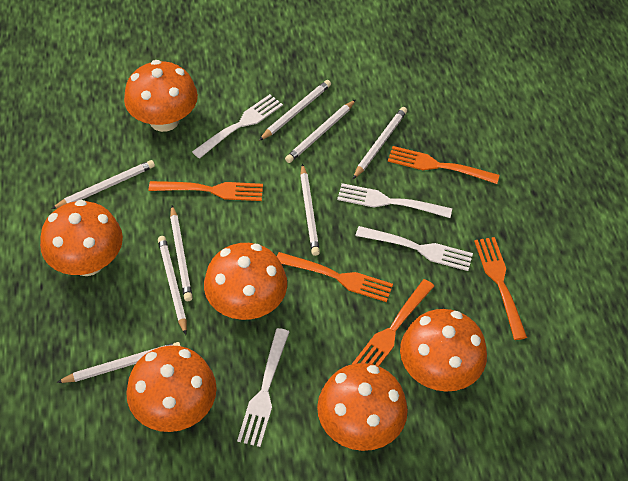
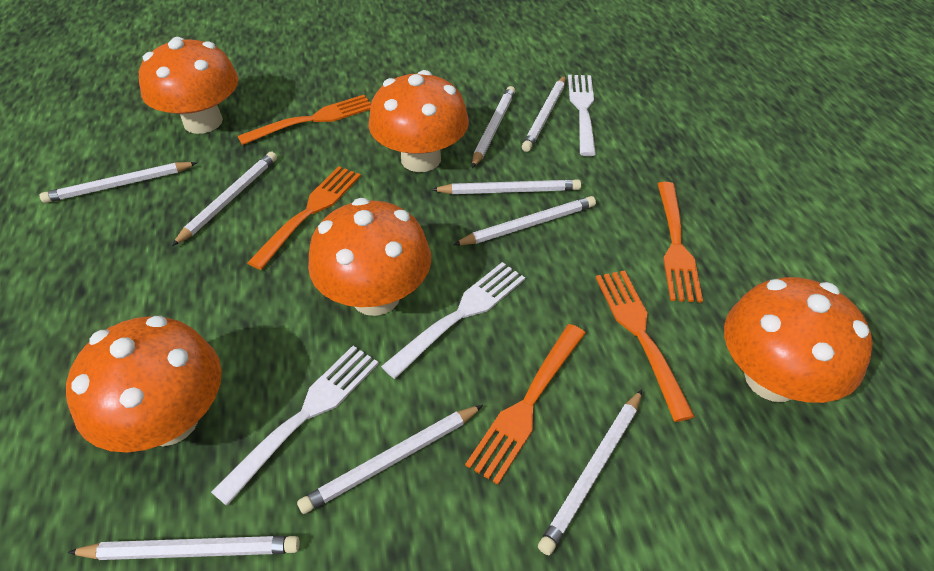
orange mushroom: [40,200,123,276] [124,60,198,132] [126,345,217,432] [204,243,287,320] [317,363,408,451] [400,309,487,392] = 6 -> [66,316,222,453] [139,37,239,134] [308,198,431,316] [368,70,469,172] [724,277,873,403] = 5
white fork: [192,94,283,159] [237,328,289,447] [337,183,452,218] [356,226,473,271] = 4 -> [211,346,379,506] [381,262,525,379] [568,75,596,156] = 3
white pencil: [51,160,155,209] [56,342,181,383] [158,236,187,335] [170,206,193,301] [259,80,331,141] [285,100,356,163] [300,164,320,256] [353,107,407,179] = 8 -> [40,162,198,203] [67,536,300,560] [172,152,277,246] [297,405,483,514] [431,179,581,194] [453,196,596,245] [472,86,515,168] [522,76,566,152] [538,390,642,555] = 9

